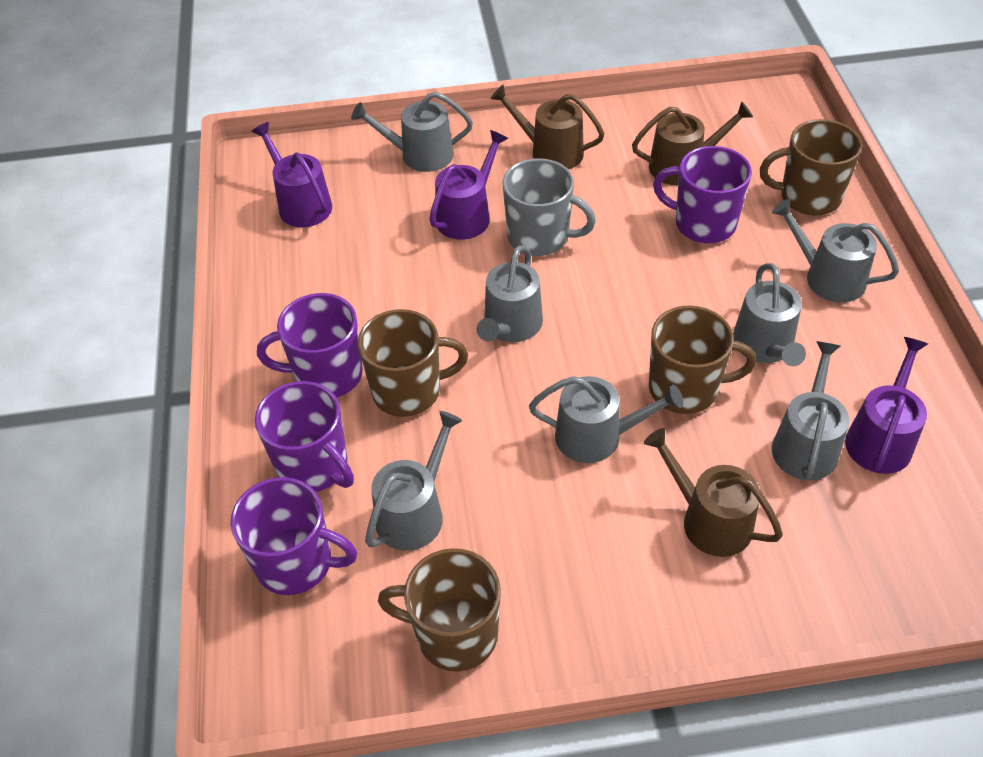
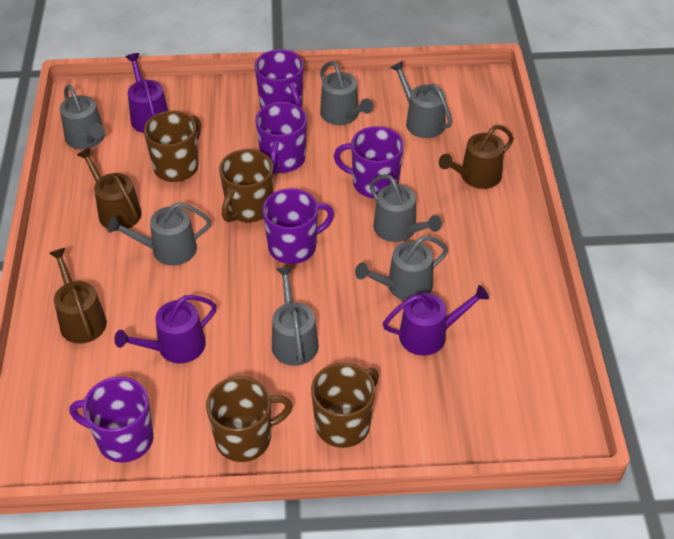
grey mug: [503,158,596,256] = 1 -> none = 0
purple mug: [230,477,357,595] [255,381,354,492] [257,293,363,398] [653,146,752,243] = 4 -> [69,377,153,463] [254,49,304,108] [255,102,307,175] [262,188,334,264] [334,126,404,198] = 5

